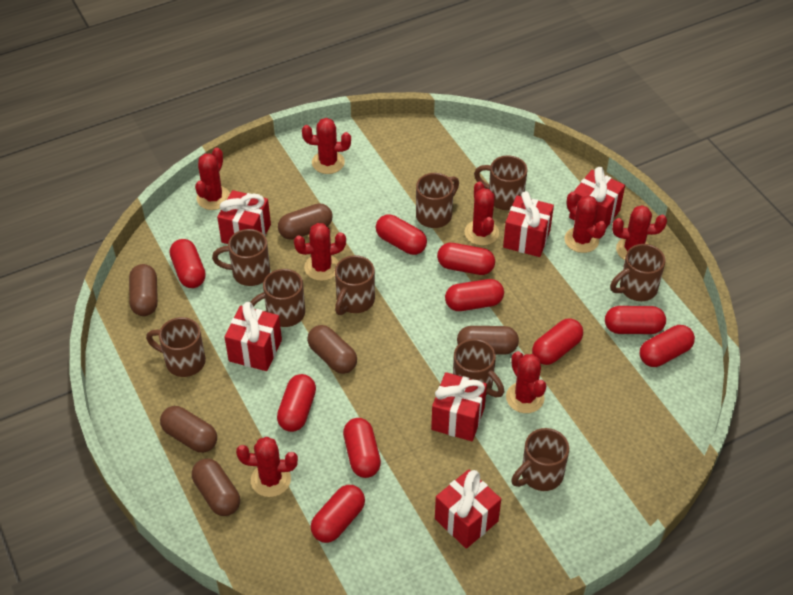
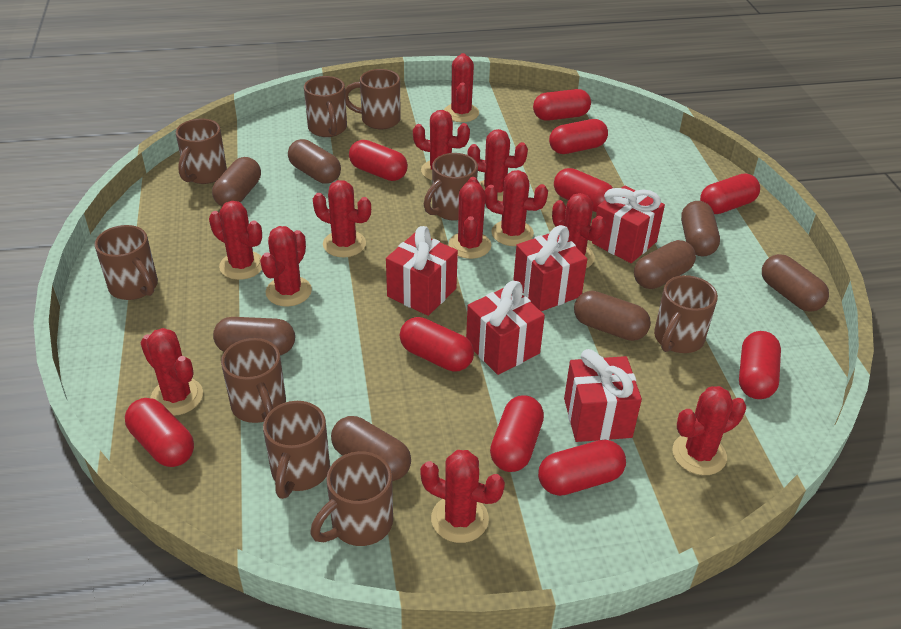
brown capsule: [129,264,158,316] [160,406,217,453] [192,459,240,516] [278,203,333,240] [307,325,357,374] [457,326,519,355] = 6 -> [212,157,261,206] [213,317,295,355] [288,139,341,184] [331,416,411,481] [574,291,651,341] [634,240,696,289] [681,201,720,256] [762,254,829,312] = 8
red cactus: [195,148,230,210] [236,437,298,497] [294,223,346,281] [302,118,351,174] [464,181,499,246] [506,351,546,413] [564,192,606,253] [612,205,667,260] = 8 -> [141,328,203,416] [209,201,262,280] [260,226,312,306] [313,180,371,257] [413,110,470,180] [420,450,505,543] [444,53,479,122] [448,177,492,259] [468,129,528,202] [485,170,548,246] [552,193,606,268] [672,386,746,475] = 12
red gift: [217,190,271,244] [225,302,282,371] [431,372,487,441] [435,469,501,549] [503,191,554,257] [569,167,625,228] = 6 -> [386,226,458,316] [466,281,545,375] [513,225,587,311] [564,349,642,442] [592,185,665,263] = 5

